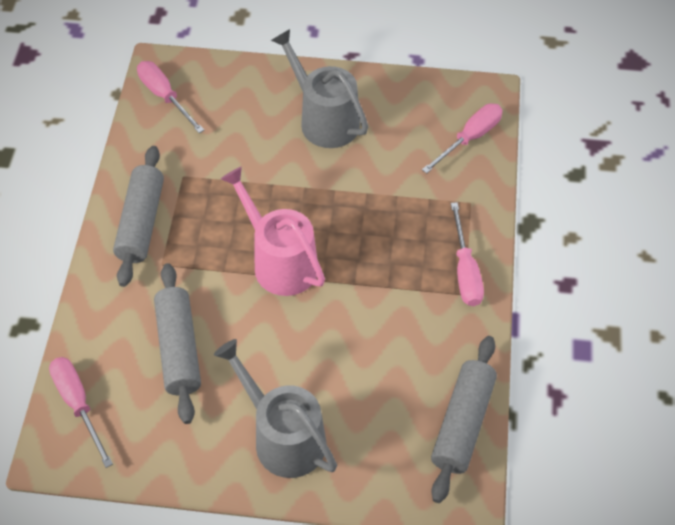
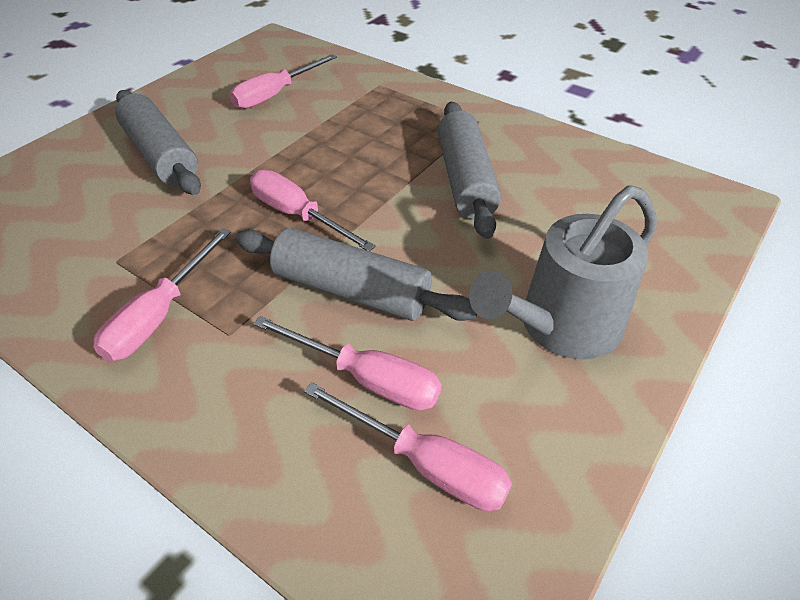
grey watering can: [214,339,337,478] [271,29,368,148] = 2 -> [469,185,657,360] = 1
pink screwdriver: [49,357,113,468] [137,61,204,133] [422,103,502,173] [451,202,484,306] = 4 -> [93,228,231,361] [229,54,337,109] [250,170,376,251] [253,316,441,411] [304,382,512,511] = 5
pink watering can: [221,166,325,296] = 1 -> none = 0

